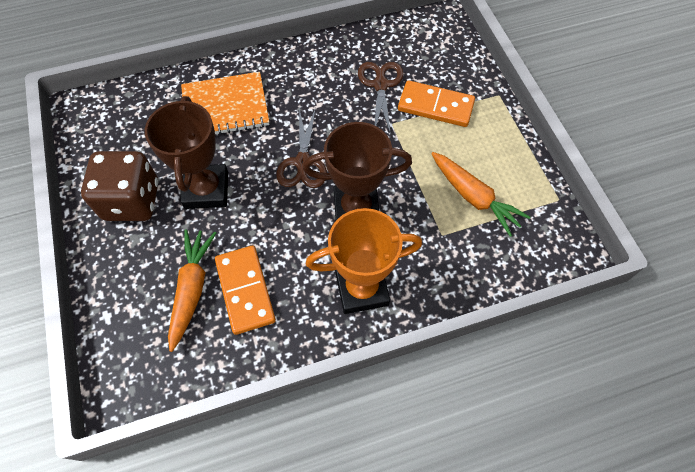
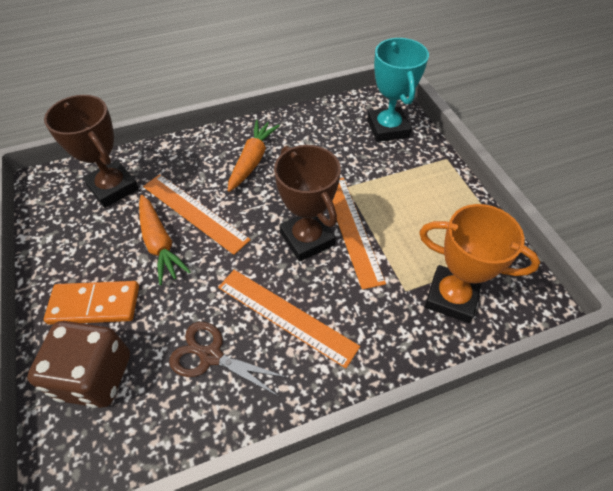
brown scissors: [276,108,327,188] [358,62,403,135] = 2 -> [169,322,288,396] = 1
orange domino: [215,246,276,335] [398,80,475,127] = 2 -> [44,281,139,325] = 1
orange notebook: [181,72,269,135] = 1 -> none = 0
orange ruler: none = 0 -> [143,174,251,255] [218,270,360,368] [332,178,386,290] = 3
turquoise trophy: none = 0 -> [367,38,429,142] = 1

